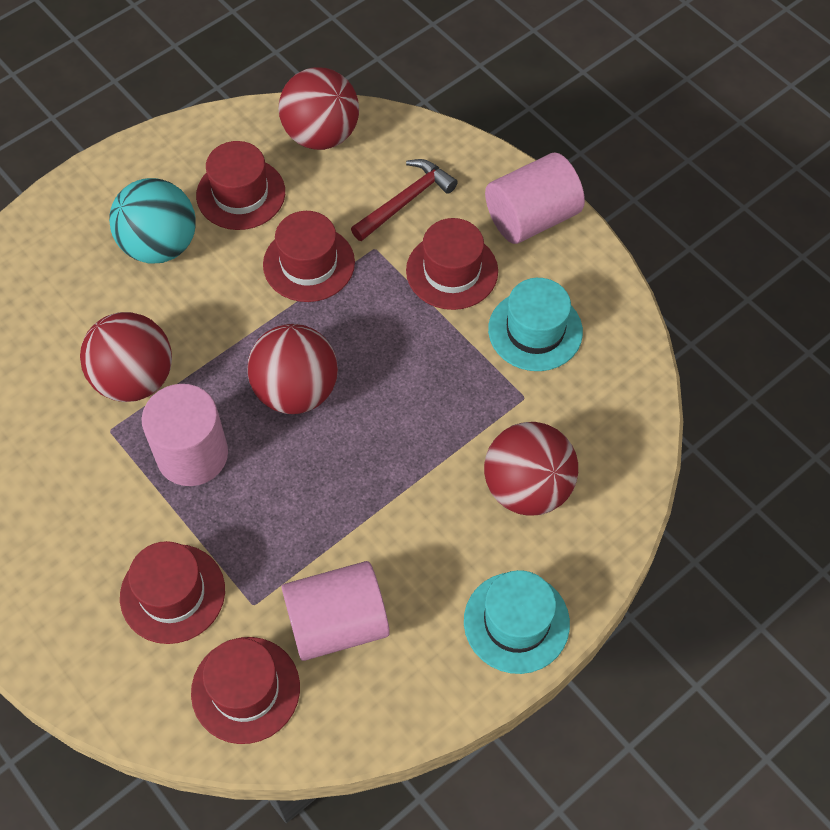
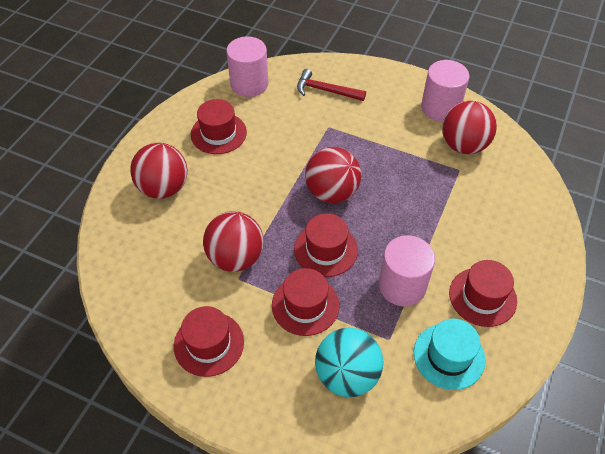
turquoise hat: [464,570,570,674] [488,278,583,371] = 2 -> [414,319,485,390] = 1

